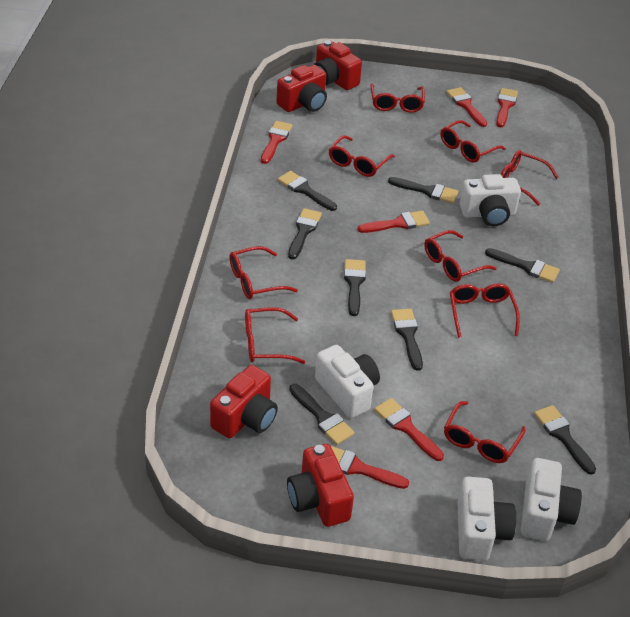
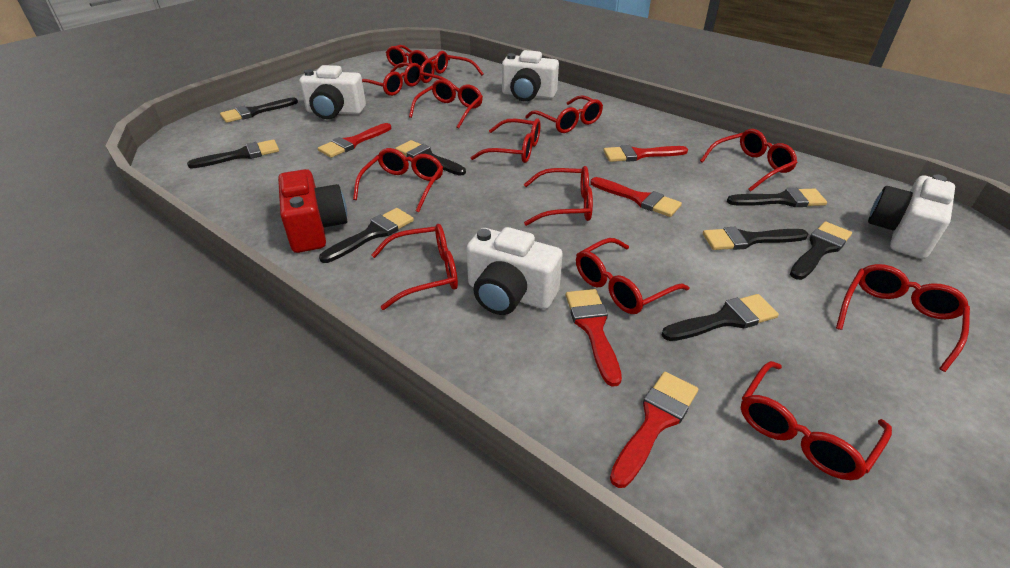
red brush: [261,121,292,164] [331,446,409,489] [358,211,430,233] [374,398,444,461] [446,87,487,127] [496,88,518,127] = 6 -> [318,123,391,158] [566,289,622,387] [590,177,682,217] [603,145,688,162] [610,372,698,488] = 5
red camera: [210,365,278,439] [276,65,327,112] [287,444,354,527] [314,40,362,90] = 4 -> [278,169,347,253] = 1
red glasses: [229,246,298,299] [245,307,305,364] [329,135,395,177] [370,84,425,113] [424,230,496,282] [440,120,506,163] [444,401,526,463] [450,284,520,338] [501,150,559,206] = 9 -> [353,148,443,212] [362,62,421,96] [371,224,458,310] [386,45,450,68] [409,79,483,128] [420,51,484,92] [470,118,541,163] [524,166,593,226] [525,95,603,133] [576,238,689,314] [700,129,797,192] [741,361,892,480] [836,264,970,372] = 13

